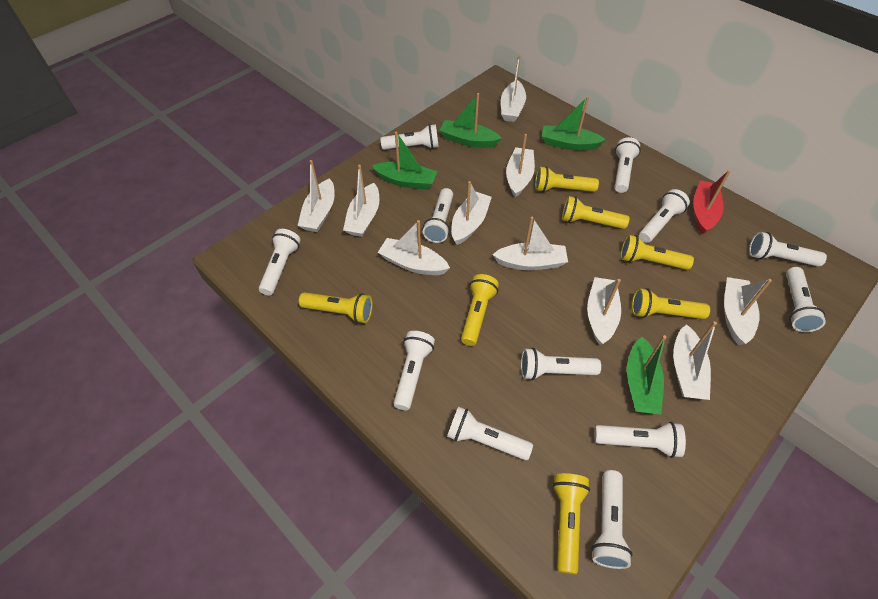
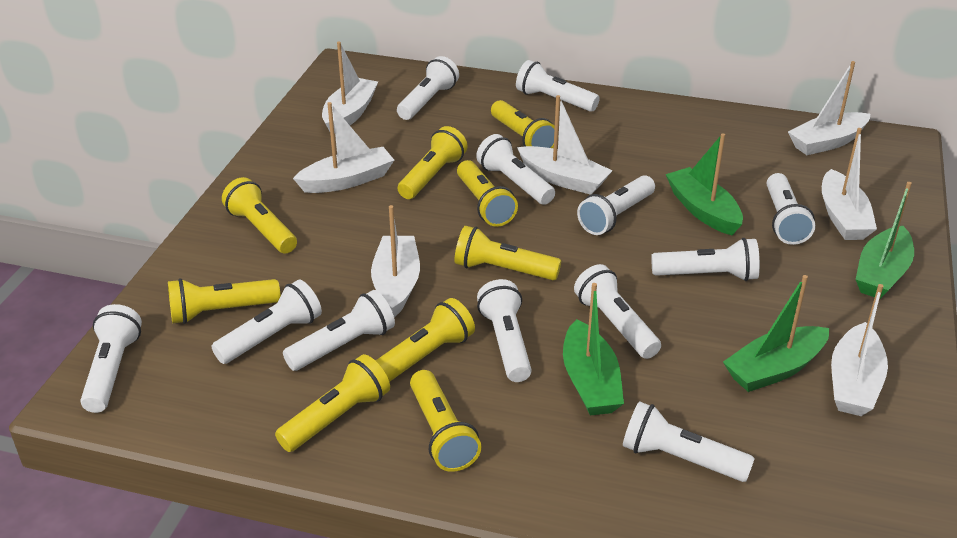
red boat: [693,170,731,234] = 1 -> none = 0
white boat: [298,160,335,232] [343,164,379,237] [378,220,450,275] [451,181,492,245] [492,217,568,270] [501,55,526,122] [506,134,535,198] [587,277,621,345] [673,321,717,400] [724,277,772,345] = 10 -> [293,102,394,193] [322,42,378,133] [371,205,420,317] [517,95,613,195] [788,61,870,155] [822,128,877,240] [831,284,888,416] = 7
yellow flashlight: [299,292,372,323] [461,274,499,346] [535,166,599,192] [552,473,590,574] [562,196,630,229] [620,235,694,270] [632,288,710,319] = 7 -> [168,278,281,324] [222,177,297,254] [275,354,390,452] [375,298,475,382] [398,126,467,199] [410,370,482,472] [455,226,561,280] [457,160,518,227] [491,100,555,148] = 9

